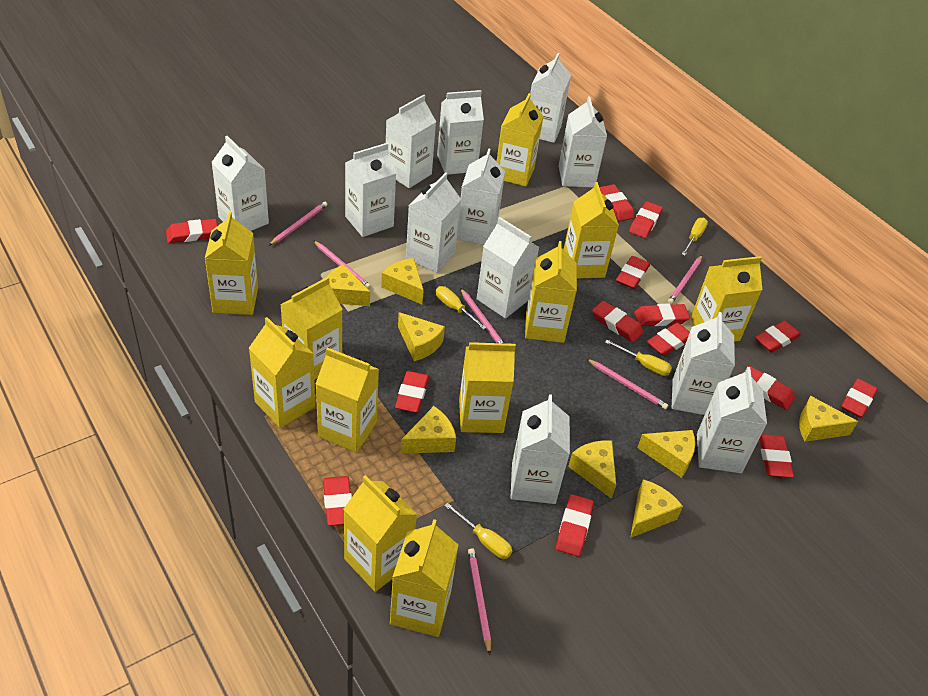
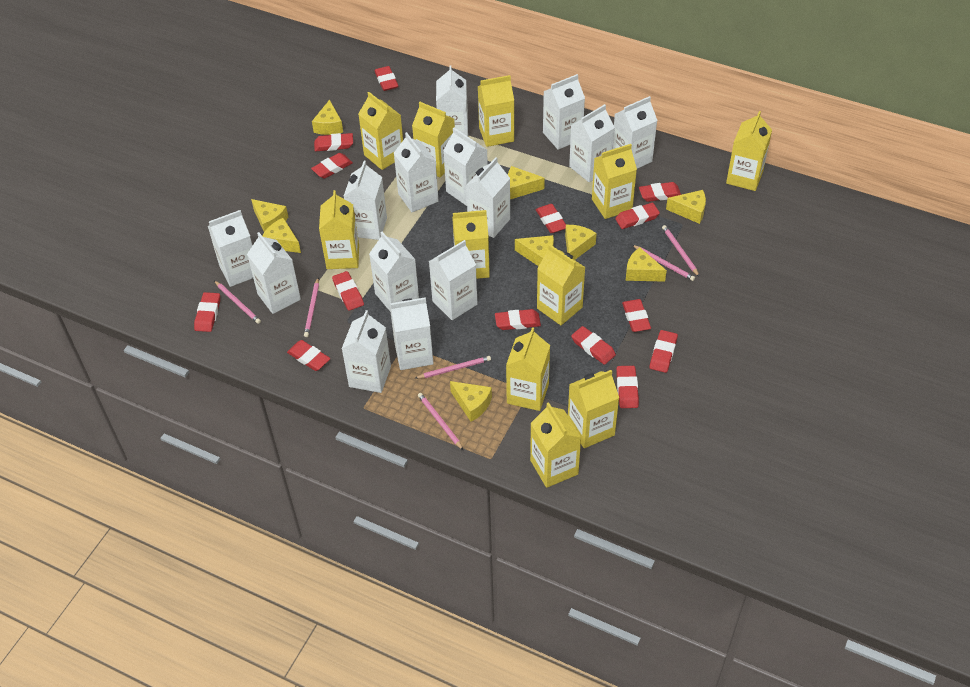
white carton: [211,136,269,231] [345,143,396,237] [386,95,436,188] [406,172,461,273] [437,90,484,175] [457,148,505,245] [477,217,540,318] [510,394,570,504] [530,53,571,143] [559,96,607,188] [672,312,735,415] [697,367,767,473] = 12 -> [208,210,253,287] [247,232,301,314] [342,310,391,393] [344,161,387,240] [369,232,419,311] [390,297,434,370] [394,132,439,212] [429,240,477,320] [436,65,468,136] [443,128,488,206] [466,157,510,238] [543,74,585,150] [569,104,615,182] [613,96,658,169] = 14
yellow cheese: [327,264,370,306] [381,258,424,304] [398,312,445,361] [401,406,456,453] [568,440,616,499] [630,479,683,538] [637,430,695,478] [799,396,858,442] = 8 -> [251,199,288,232] [262,218,301,253] [312,100,343,135] [450,381,492,422] [508,166,545,199] [515,235,554,266] [565,225,597,260] [626,248,667,282] [666,190,706,224] = 9
yellow screwdriver: [436,286,487,330] [444,503,512,559] [605,340,672,376] [681,218,708,256] = 4 -> none = 0

